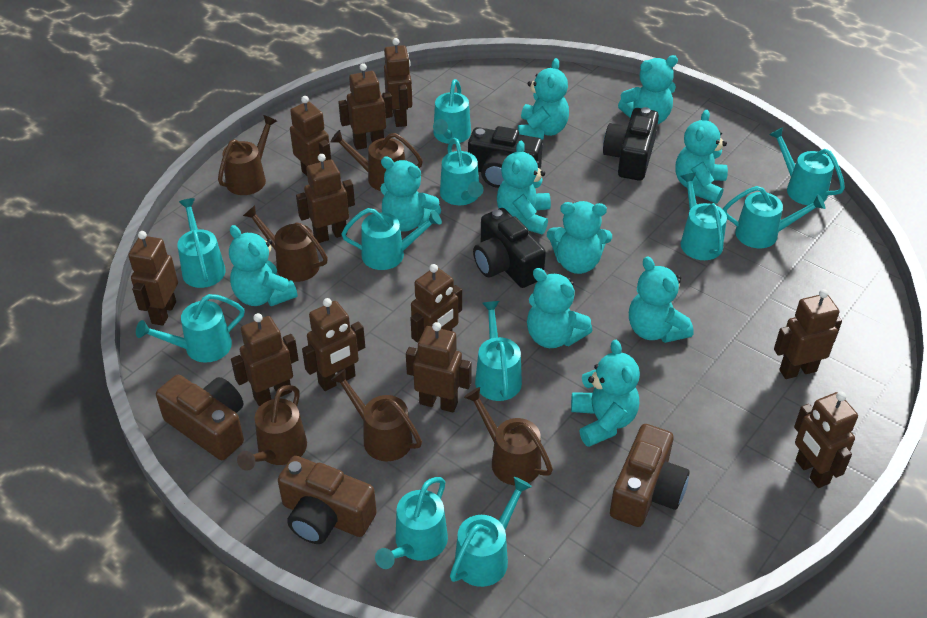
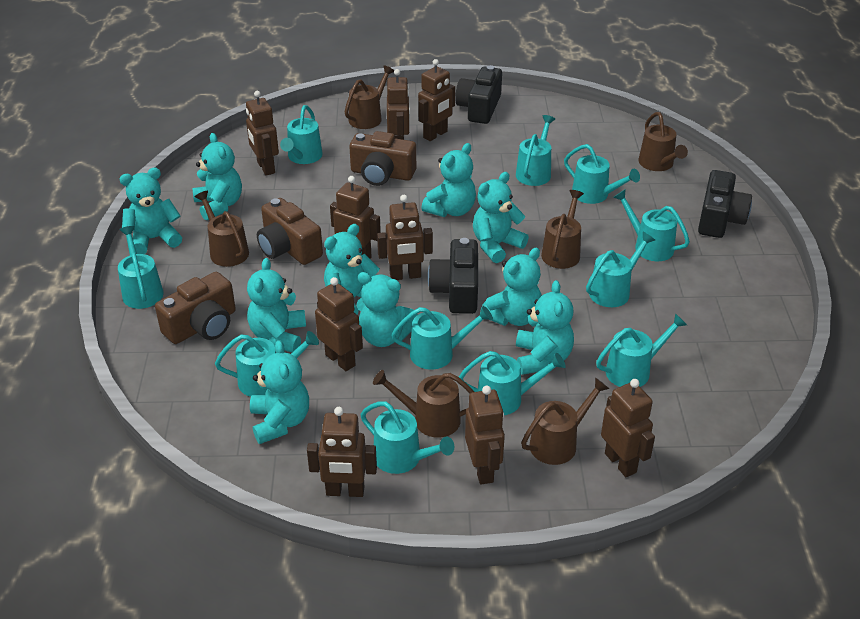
brown robot: [128,231,178,326] [231,313,299,406] [290,96,331,176] [296,154,355,243] [302,298,365,391] [338,63,393,150] [384,38,412,127] [406,322,472,413] [410,264,462,343] [774,289,842,379] [794,392,858,488] = 11 -> [246,91,279,176] [307,407,377,497] [315,277,363,371] [330,176,381,259] [377,195,433,280] [387,69,410,140] [418,59,455,141] [465,386,505,484] [601,379,655,477] = 9

